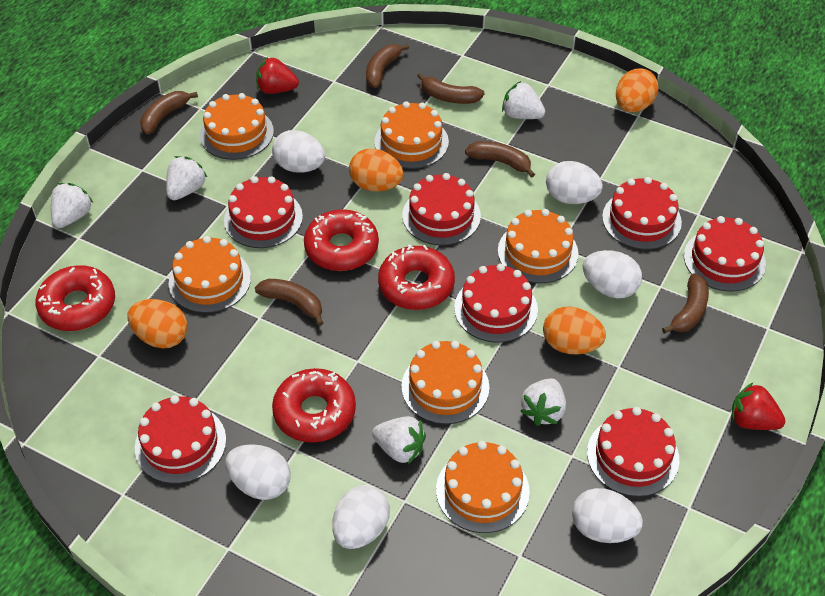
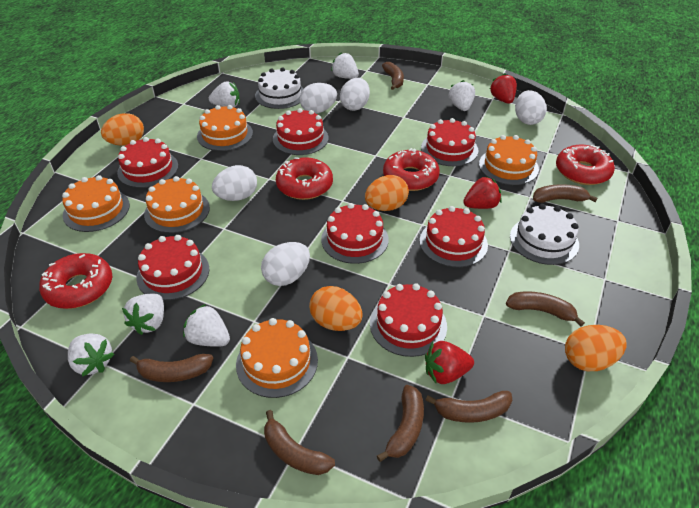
brown banana: [140,91,198,135] [255,279,323,326] [366,43,409,88] [417,73,485,104] [465,141,535,178] [662,273,709,334] = 6 -> [130,354,213,382] [264,410,335,475] [377,385,424,462] [382,62,404,90] [426,391,512,423] [506,291,585,326] [533,184,597,203] = 7
orange cake: [169,236,251,313] [200,93,274,160] [374,101,449,169] [402,341,489,424] [436,441,530,533] [498,209,578,283] = 6 -> [62,175,130,232] [144,176,210,233] [197,105,253,151] [236,318,318,398] [479,135,539,185] = 5
red strawberry: [256,57,299,94] [731,382,785,430] = 2 -> [425,341,474,384] [463,176,502,209] [490,73,517,104] = 3
white cake: none = 0 -> [255,68,303,109] [510,204,579,265] = 2
white egg: [225,444,291,500] [272,130,325,173] [332,485,390,549] [546,161,603,204] [572,488,643,543] [583,250,642,299] = 6 -> [212,165,257,201] [261,242,310,286] [300,83,337,113] [340,78,370,111] [515,90,547,125] = 5
white strawberry: [51,183,93,228] [166,156,207,200] [372,416,426,464] [502,81,545,119] [520,378,566,426] = 5 -> [68,333,114,377] [122,294,164,335] [183,304,230,347] [209,81,240,108] [331,52,359,79] [449,80,475,111] = 6

